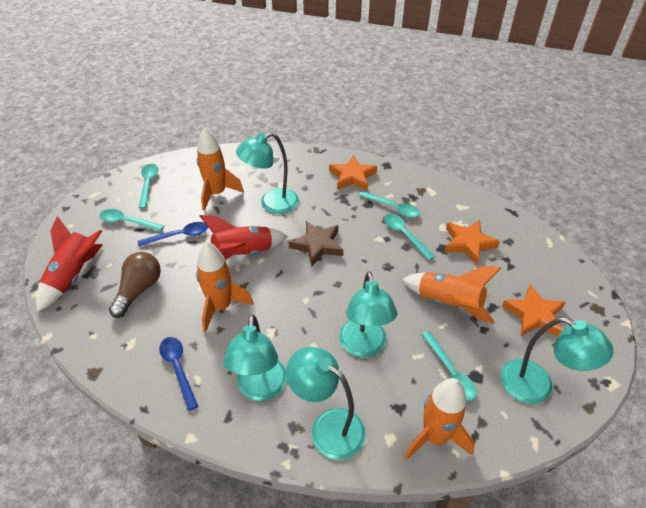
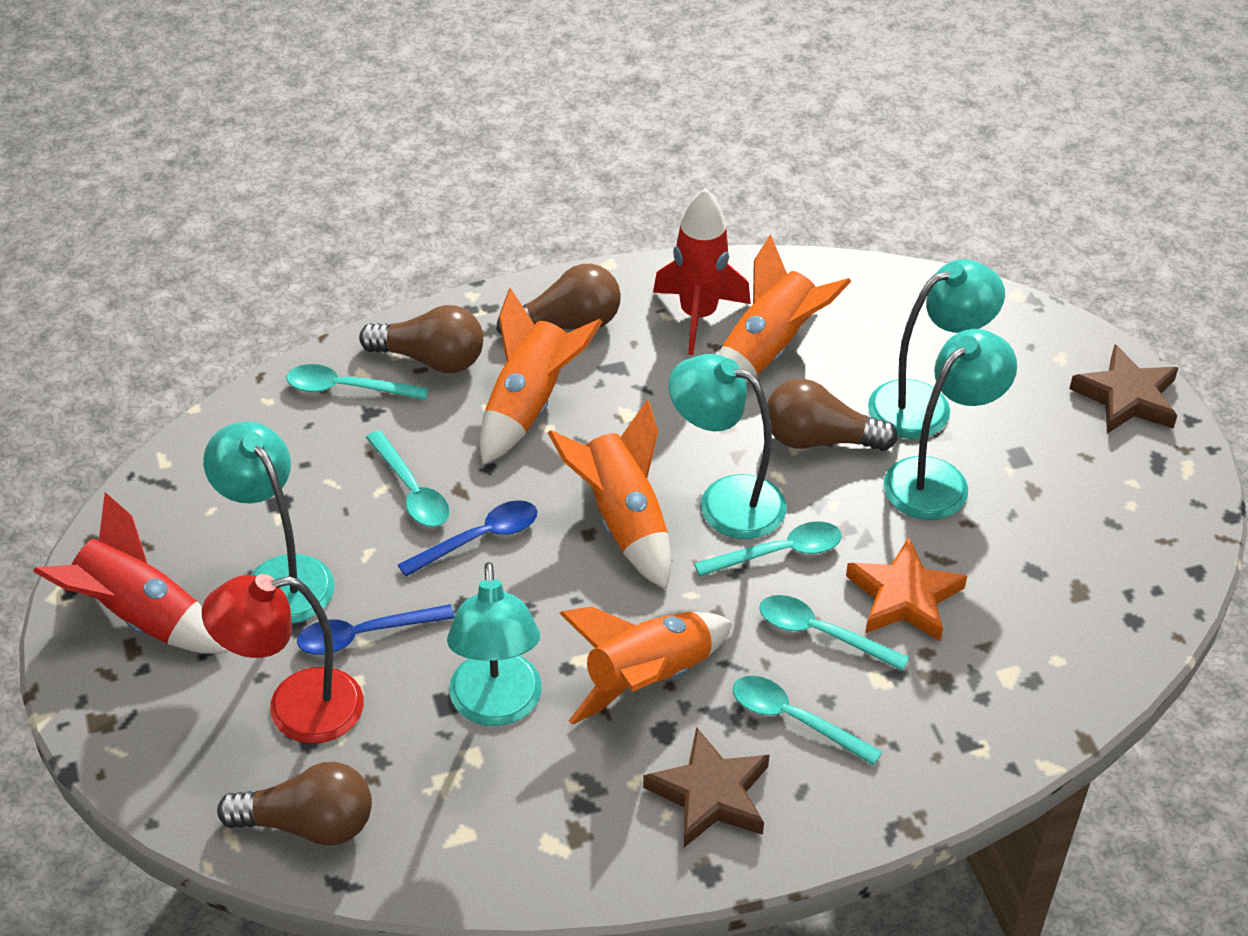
brown light bulb: [109,252,161,318] = 1 -> [217,762,372,846] [359,305,483,373] [496,264,621,336] [767,379,898,451] = 4
brown star: [289,221,343,266] = 1 -> [643,727,770,847] [1069,344,1178,434] = 2
orange star: [329,155,377,191] [444,220,500,264] [502,284,566,336] = 3 -> [846,537,967,641] = 1
red lamp: none = 0 -> [202,574,364,744] = 1

